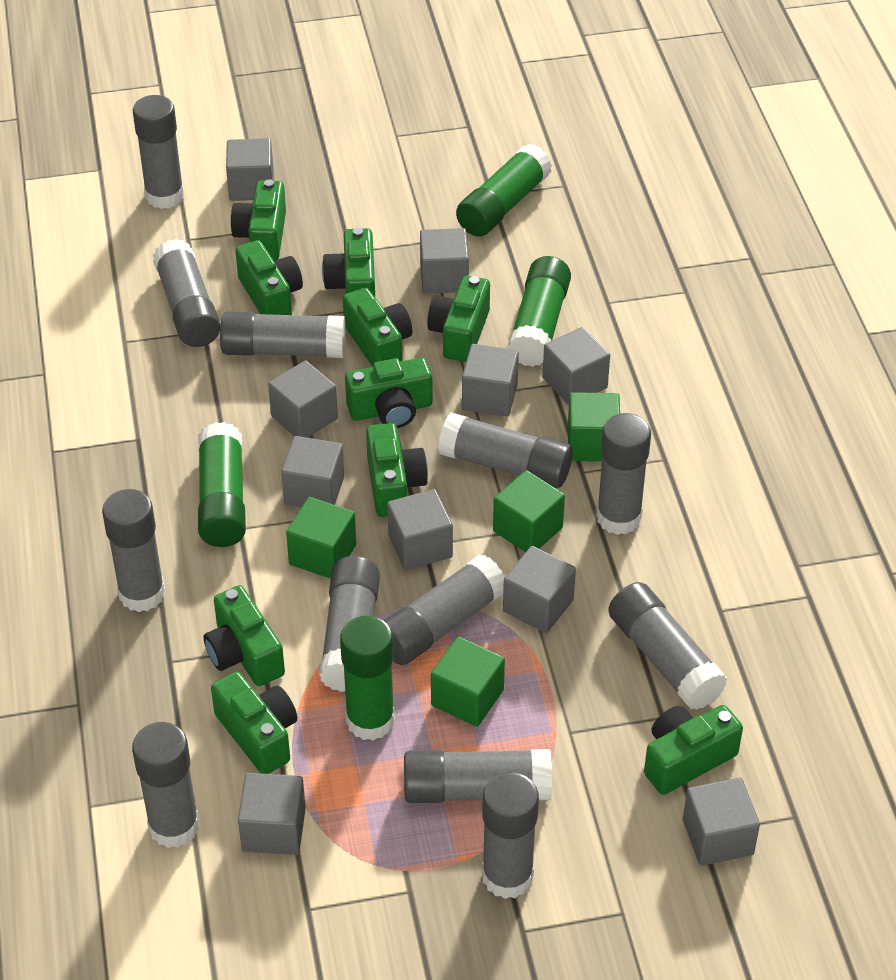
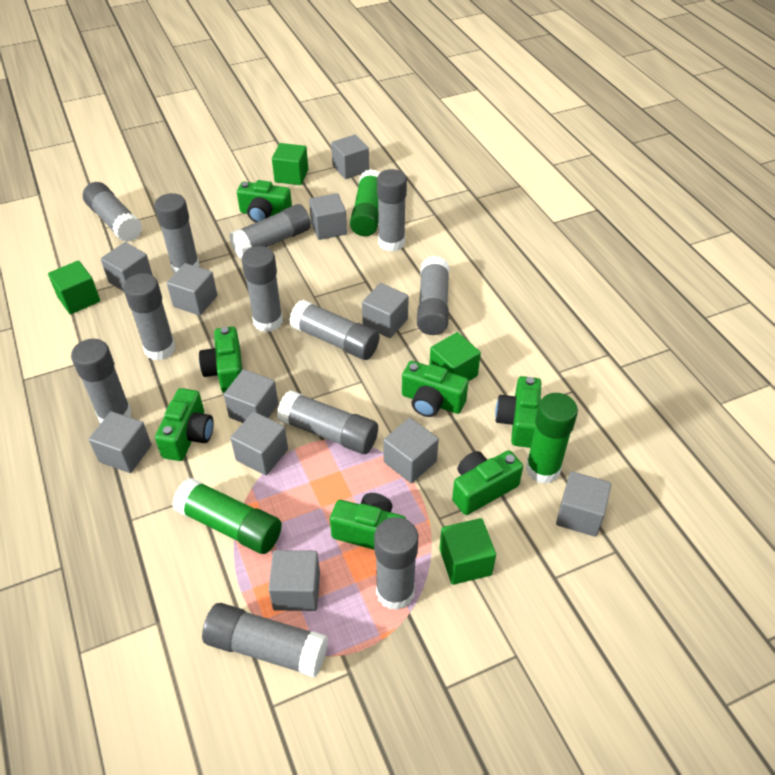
green camera: [203,585,285,686] [211,671,297,774] [231,179,286,261] [235,240,303,315] [322,228,375,297] [343,288,412,367] [345,357,433,428] [366,423,428,517] [427,276,490,362] [644,705,743,795] = 10 -> [155,388,214,461] [199,327,242,393] [237,180,292,222] [330,493,406,550] [402,361,469,417] [452,450,523,515] [495,376,541,448] = 7
green glue stick: [198,422,246,547] [340,616,395,740] [456,144,552,237] [508,256,571,367] = 4 -> [172,478,282,554] [350,169,380,236] [526,393,578,484] = 3
grey cube: [226,138,274,201] [238,773,306,855] [268,360,338,438] [281,436,344,507] [387,489,453,570] [420,228,469,294] [462,344,519,416] [503,546,576,633] [543,327,610,405] [683,777,760,866] = 10 -> [89,411,152,473] [101,242,153,291] [167,263,217,316] [224,369,278,423] [230,412,288,476] [268,550,320,611] [309,193,347,240] [331,135,369,179] [362,283,409,338] [383,418,439,483] [556,471,611,537] = 11

